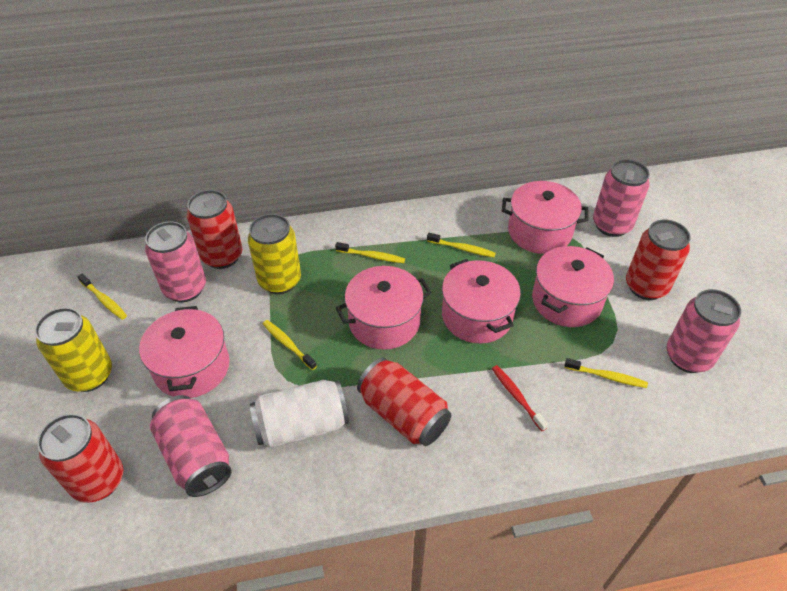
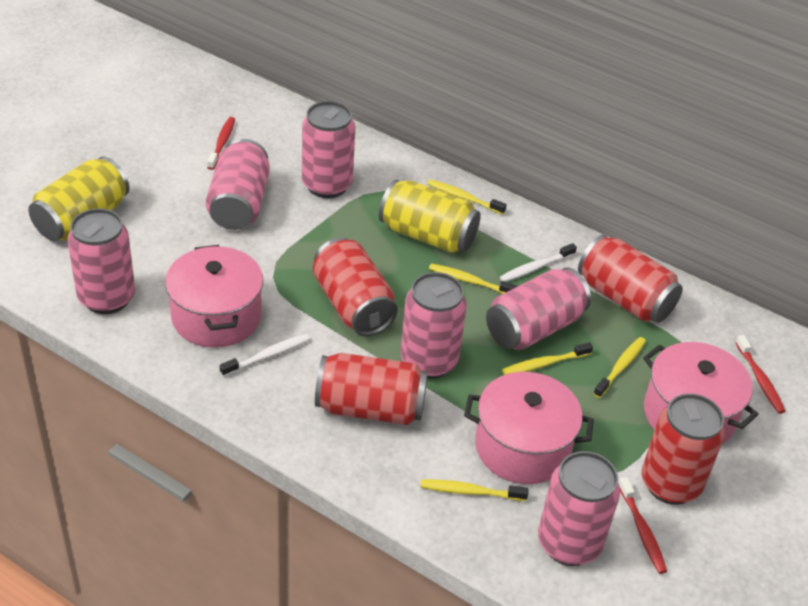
pink can: [145,222,206,302] [150,395,232,497] [593,159,650,237] [667,289,741,373] = 4 -> [67,208,135,314] [206,139,270,230] [302,101,355,198] [401,272,467,379] [486,267,591,350] [538,451,620,566] = 6
pink pot: [139,306,229,398] [336,266,432,350] [442,259,521,343] [502,181,589,254] [532,246,614,327] = 5 -> [165,245,263,348] [464,372,594,484] [643,342,759,444] = 3
red toothbrush: [492,365,548,431] = 1 -> [207,117,235,170] [619,477,667,574] [735,335,785,414] = 3
white can: [250,380,349,448] = 1 -> none = 0
white toothbrush: none = 0 -> [220,334,310,377] [500,243,577,282] = 2

